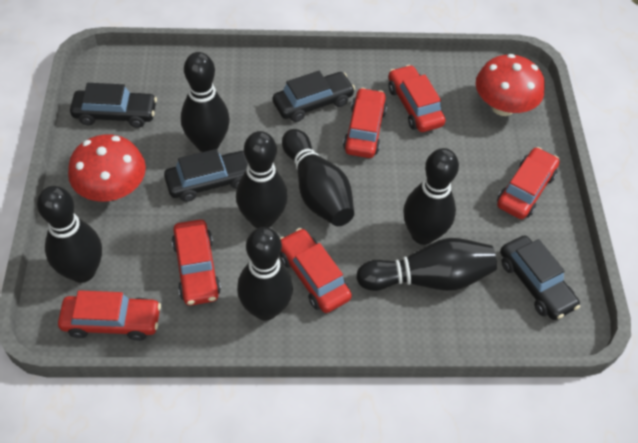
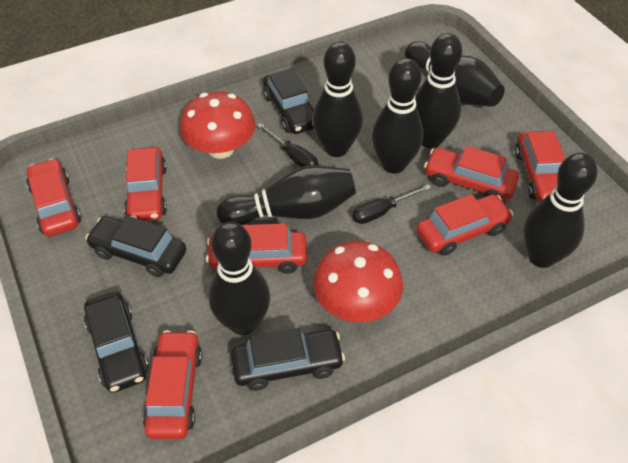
black screwdriver: none = 0 -> [257,123,318,167] [352,184,431,224] = 2
red car: [58,290,161,341] [172,220,221,306] [280,228,352,313] [343,88,387,158] [388,65,446,132] [497,147,560,219] = 6 -> [26,158,81,237] [124,147,167,221] [143,330,202,439] [206,224,307,274] [416,194,513,256] [424,146,519,200] [515,131,565,202] = 7

